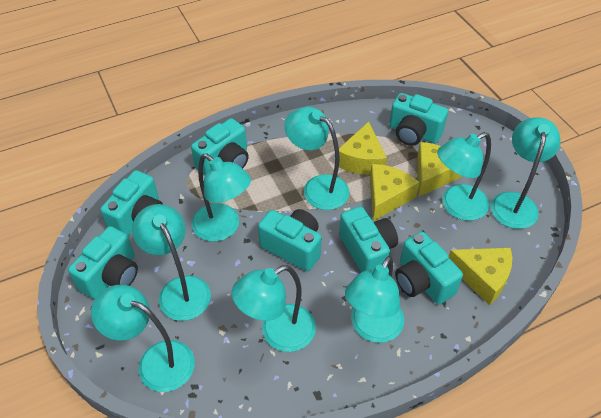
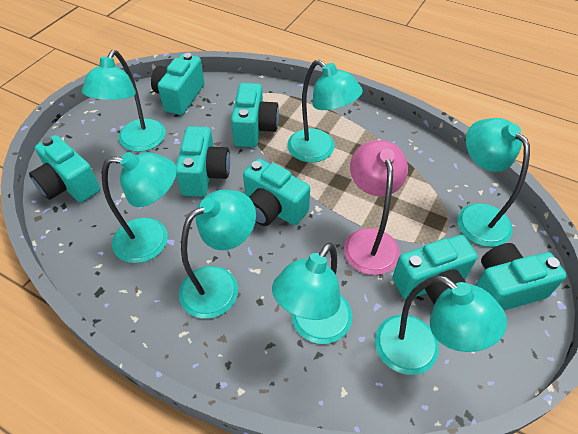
pink lamp: none = 0 -> [344,140,408,275] = 1
turquoise lamp: [91,285,195,392] [132,204,211,321] [191,153,251,242] [232,265,316,352] [284,107,349,210] [345,256,404,343] [437,132,491,221] [491,117,561,229] = 8 -> [82,50,166,152] [102,152,177,263] [179,190,256,319] [272,242,352,344] [287,60,363,163] [375,275,507,375] [457,118,530,247] = 7
yellow cheese: [339,121,387,175] [370,164,419,221] [417,142,462,197] [449,248,512,305] = 4 -> none = 0

